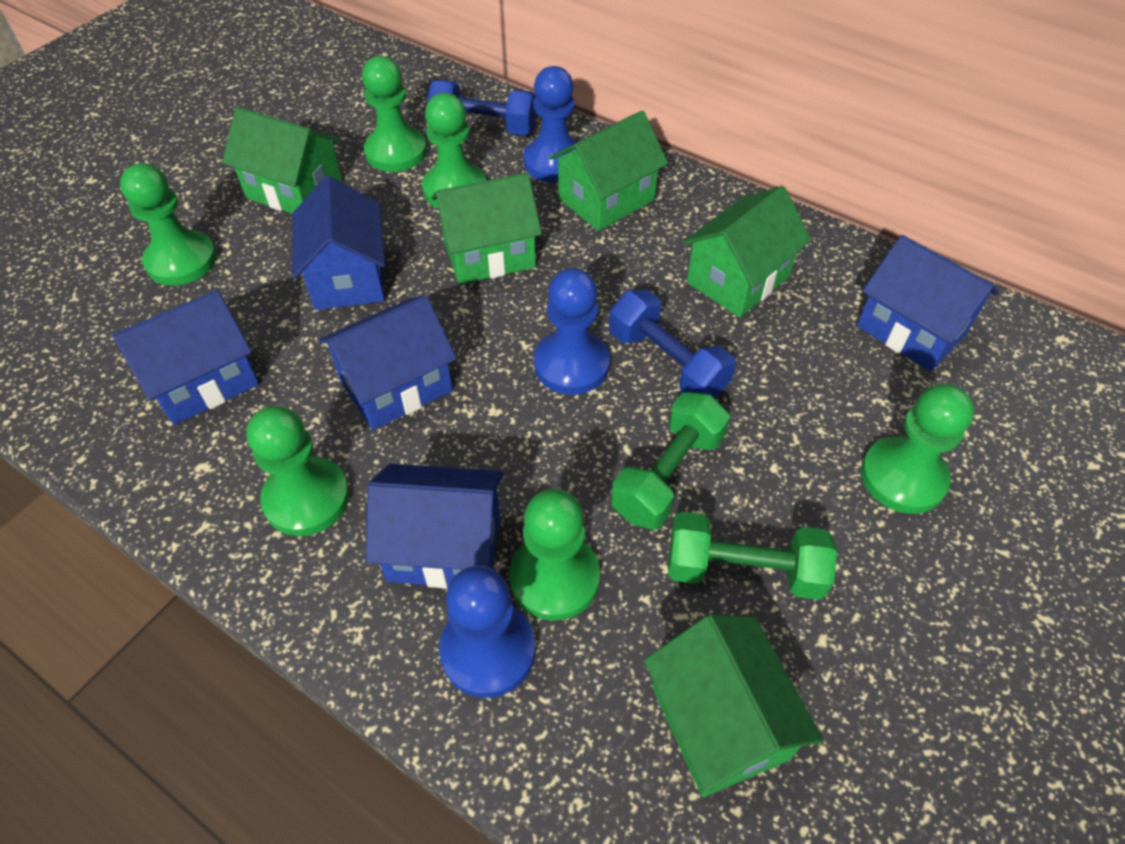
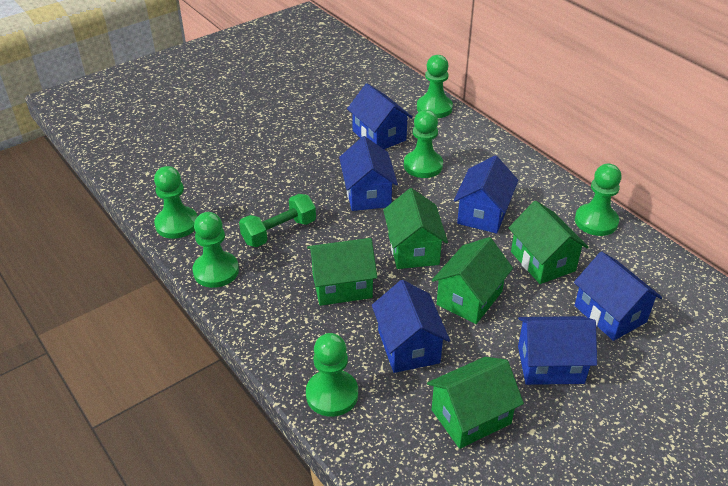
blue dumbbell: [427,80,537,135] [609,289,736,398] = 2 -> none = 0
blue house: [112,290,259,425] [292,176,385,310] [319,296,457,430] [366,464,504,588] [857,235,999,371] = 5 -> [339,136,398,211] [347,83,413,149] [372,280,450,373] [454,155,518,234] [518,316,597,385] [574,251,662,341] = 6
blue pawn: [439,565,535,698] [523,66,577,183] [534,268,610,395] = 3 -> none = 0
green dumbbell: [611,392,730,530] [668,512,837,600] = 2 -> [239,194,316,247] = 1

